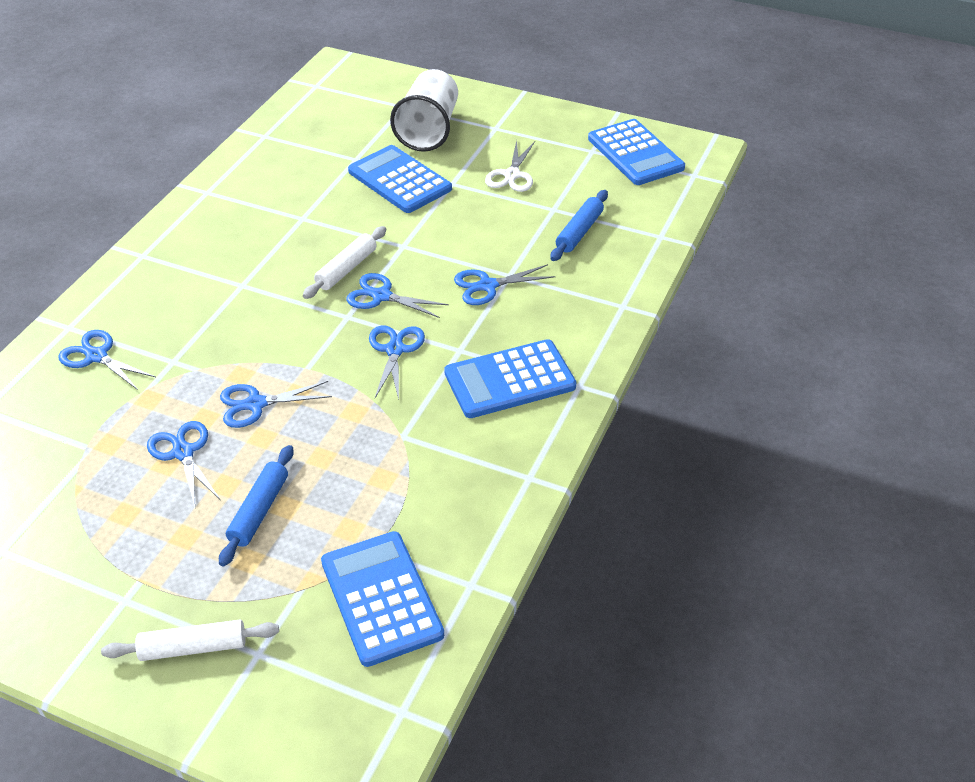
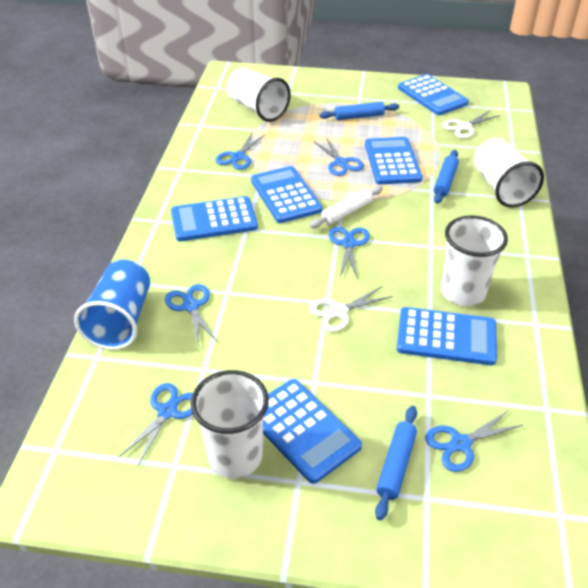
blue calculator: [321,531,444,667] [348,145,452,213] [444,339,576,418] [588,119,685,185] = 4 -> [171,196,258,241] [251,166,322,223] [263,379,362,484] [365,137,422,185] [397,307,497,365] [398,74,469,115] = 6
blue cup: none = 0 -> [74,260,150,350] = 1
blue rolling pin: [219,445,294,567] [551,190,608,261] = 2 -> [319,102,399,120] [375,406,417,520] [434,150,459,204] = 3
white cup: [390,69,458,152] = 1 -> [191,370,269,478] [227,68,291,122] [441,215,508,306] [474,138,544,207] = 4
white rolling pin: [101,620,279,661] [303,226,386,299] = 2 -> [310,186,383,228] = 1
white scissors: [485,140,535,192] = 1 -> [309,286,393,332] [442,111,501,138] = 2

